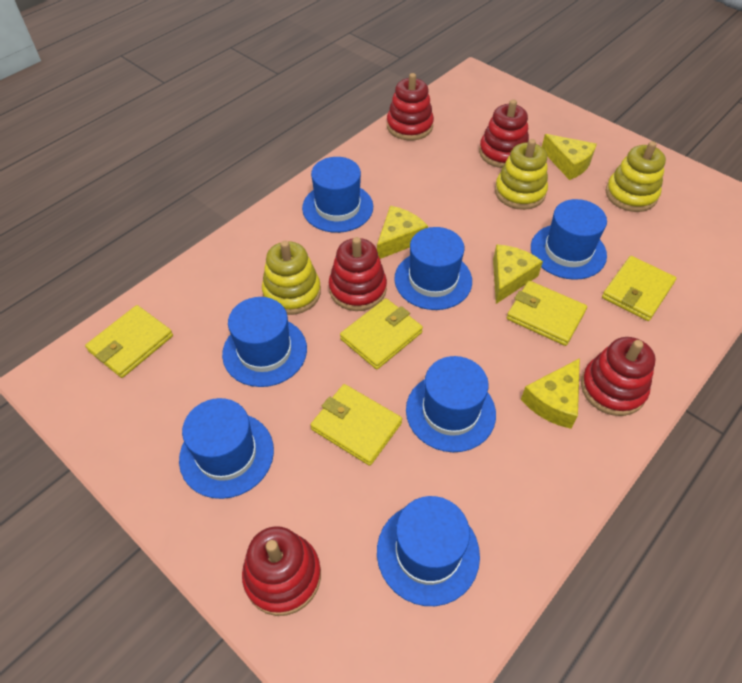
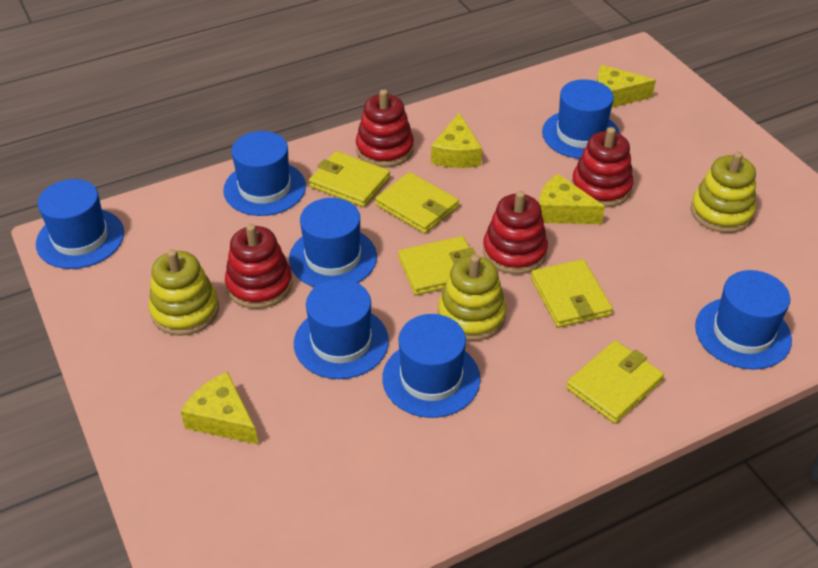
red stacking toy: [242,526,321,616] [329,237,387,311] [387,73,434,141] [479,99,529,168] [581,337,656,416] = 5 -> [225,224,293,309] [356,89,414,167] [483,191,548,274] [572,127,634,207] = 4

